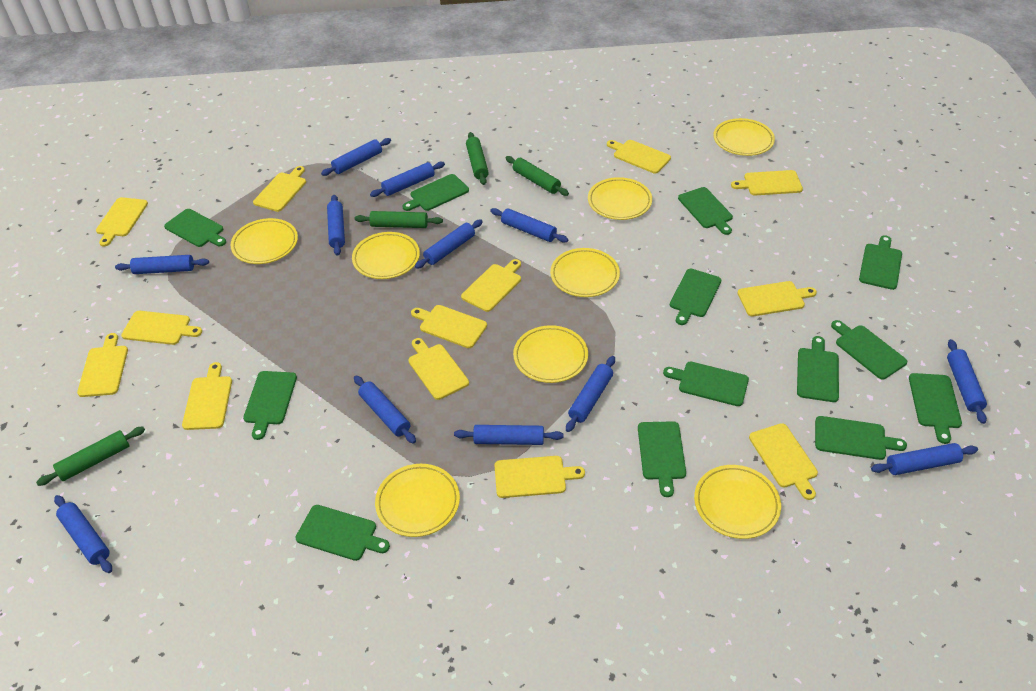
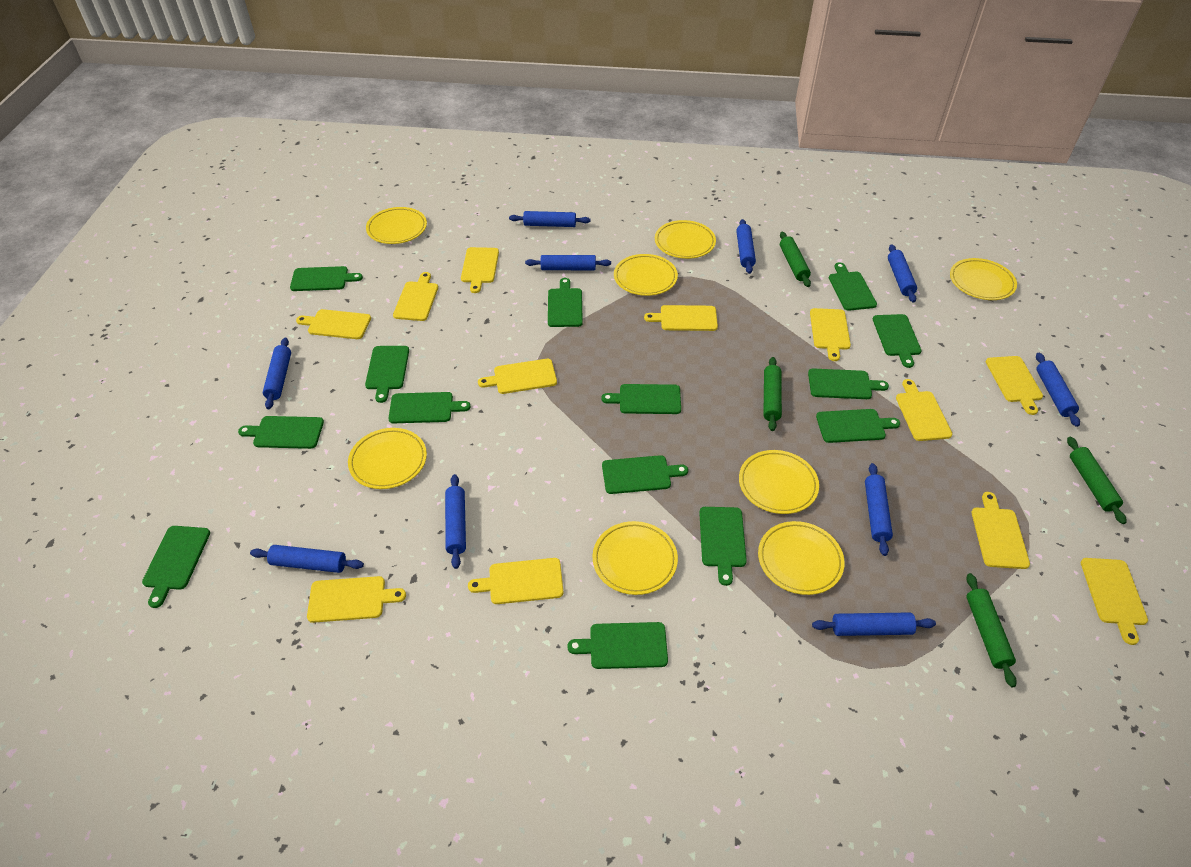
blue rolling pin: [54,495,112,573] [115,255,209,274] [321,138,391,176] [327,195,345,256] [354,376,416,444] [370,162,445,197] [415,219,483,269] [454,425,564,445] [490,208,568,242] [566,356,615,432] [871,443,978,475] [947,339,987,424] = 12 -> [250,545,364,573] [263,338,291,409] [445,474,466,569] [509,211,591,227] [525,255,611,270] [736,219,756,274] [812,612,936,636] [865,463,893,556] [888,244,917,303] [1036,353,1080,427] = 10
green cutting board: [164,209,226,247] [243,371,297,440] [295,505,390,561] [403,174,469,211] [638,421,686,497] [663,362,749,406] [670,269,721,325] [678,187,733,235] [797,336,839,402] [815,416,907,460] [831,320,907,379] [859,235,902,290] [909,373,962,444] = 13 -> [142,526,210,608] [238,416,324,449] [290,266,363,291] [365,346,409,403] [388,392,471,423] [548,278,583,327] [567,622,668,669] [601,384,681,414] [602,455,688,494] [699,507,747,586] [808,368,889,399] [816,409,900,443] [829,262,877,311] [873,314,921,368] = 14
yellow cutting board: [77,333,128,397] [96,197,148,246] [121,311,202,345] [182,362,232,430] [253,166,306,212] [408,338,469,400] [411,305,487,348] [461,259,521,312] [494,456,585,498] [607,140,671,173] [731,170,803,195] [737,281,817,316] [749,423,818,500] = 13 -> [296,309,371,339] [307,576,406,623] [393,272,438,321] [461,247,499,293] [468,558,563,604] [478,359,557,394] [644,305,718,331] [810,308,851,361] [896,379,952,441] [972,492,1030,569] [986,356,1043,415] [1081,558,1148,645] = 12

